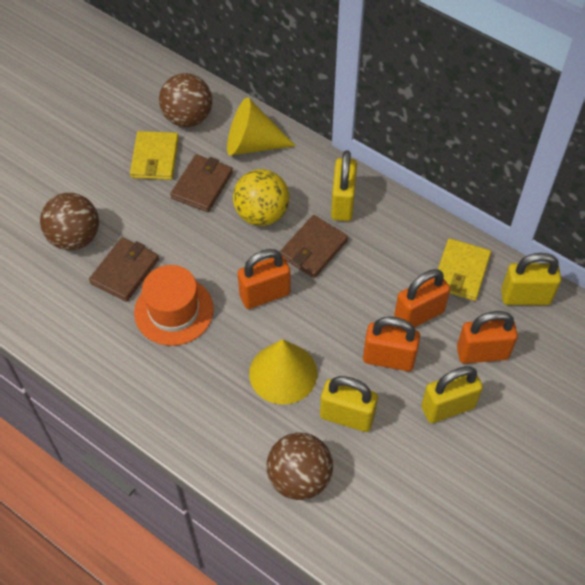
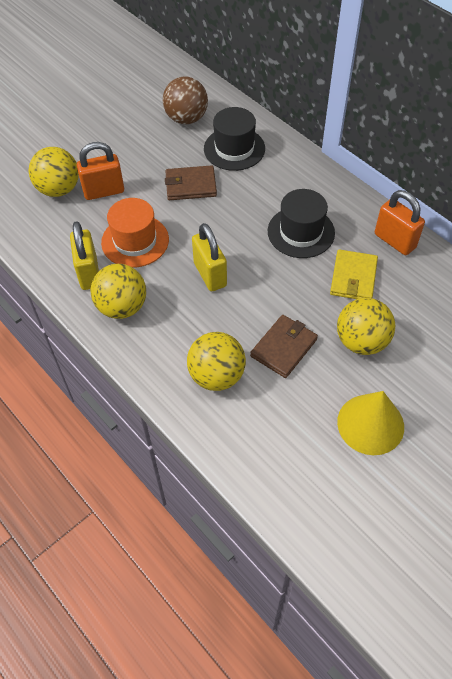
black hat: none = 0 -> [204,107,265,171] [268,189,335,258] = 2
brown ball: [40,193,99,250] [159,73,212,127] [267,432,333,500] = 3 -> [163,77,208,124] = 1
brown wallet: [89,237,159,302] [170,154,233,212] [280,215,348,278] = 3 -> [165,165,217,200] [250,315,318,378] = 2
orange padlock: [237,249,291,309] [363,317,420,371] [394,269,450,328] [457,311,518,364] = 4 -> [77,142,124,200] [375,190,425,255] = 2
yellow ball: [233,169,289,226] = 1 -> [29,147,79,197] [90,264,146,319] [187,332,246,391] [337,298,395,355] = 4
yellow cone: [227,97,296,156] [249,339,317,405] = 2 -> [337,391,404,455] = 1
yellow padlock: [320,376,378,432] [331,150,357,221] [421,366,483,423] [501,253,561,305] = 4 -> [70,221,99,290] [192,223,227,291] = 2
yellow wallet: [130,131,179,180] [438,238,491,301] = 2 -> [330,249,378,299] = 1

